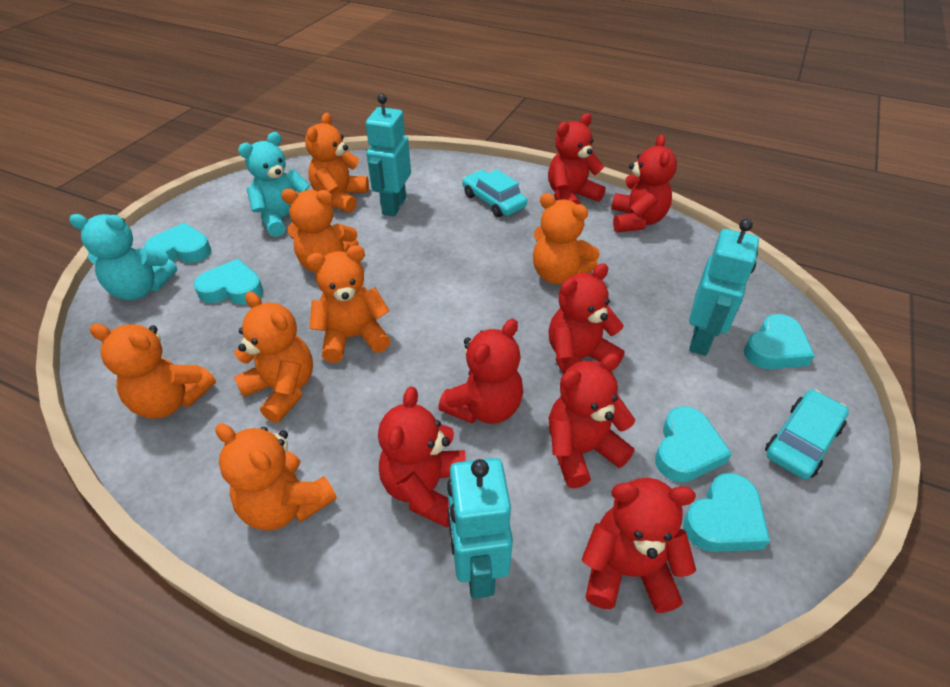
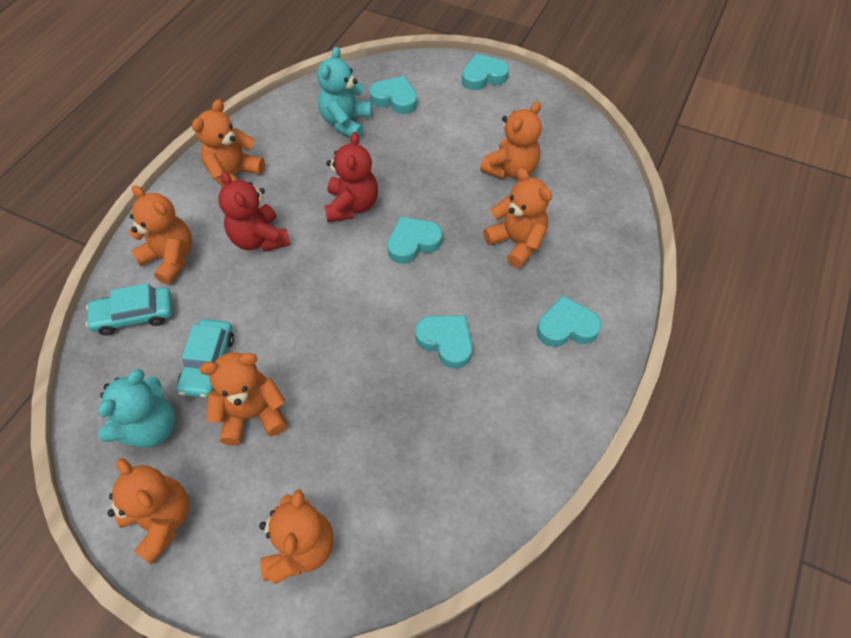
red teddy bear: [378,386,466,528] [438,319,523,424] [548,113,605,204] [548,263,625,374] [548,353,635,488] [582,478,696,613] [611,135,677,232] = 7 -> [218,171,290,252] [324,132,378,222] = 2
turquoise robot: [366,94,411,216] [447,458,513,599] [689,219,759,356] = 3 -> none = 0

